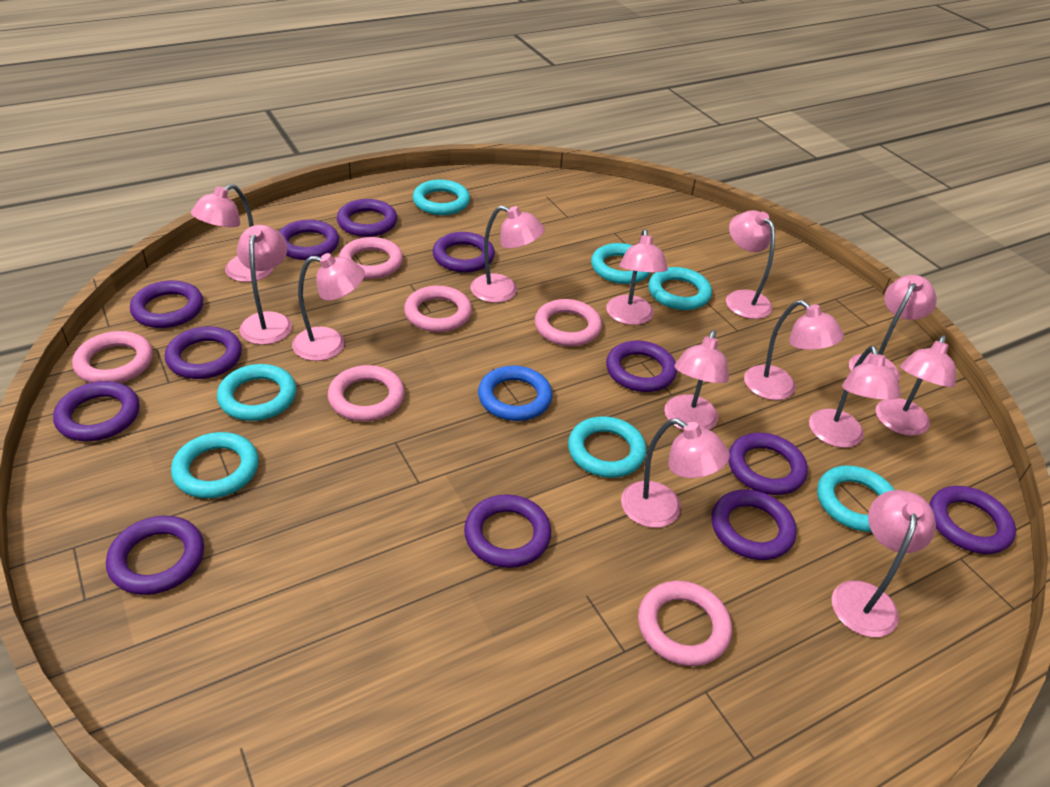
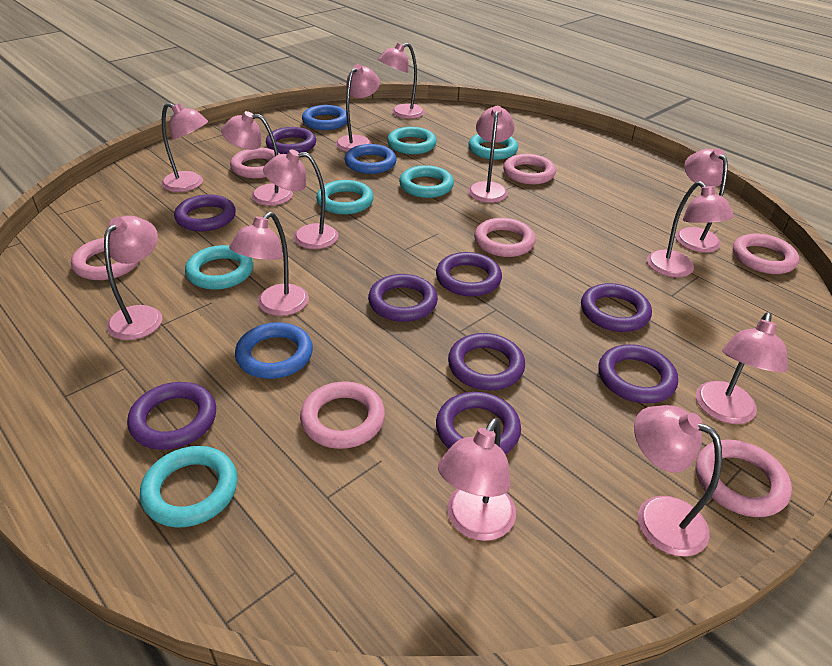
blue ring: [478,366,552,421] = 1 -> [235,322,313,379] [302,105,347,130] [345,144,397,174] = 3
pink ring: [72,331,153,383] [328,365,405,421] [339,237,403,279] [404,286,472,332] [535,299,602,346] [638,581,732,666] = 6 -> [71,238,140,280] [230,148,280,178] [300,381,385,449] [474,218,536,257] [503,154,556,184] [696,440,792,517] [733,233,799,274] = 7
purple ring: [53,381,140,441] [106,516,204,595] [130,280,203,328] [165,326,242,379] [279,220,339,260] [337,199,397,237] [433,232,495,273] [464,494,551,568] [606,341,677,392] [712,490,797,560] [729,433,808,495] [929,486,1016,554] = 12 -> [127,382,216,450] [174,194,236,232] [266,127,316,154] [368,274,438,322] [436,252,502,296] [436,392,521,454] [448,333,525,391] [581,283,652,332] [598,344,678,403] = 9
turquoise ring: [171,432,259,498] [217,364,296,421] [413,180,470,215] [568,416,646,478] [591,243,651,284] [648,267,712,310] [817,465,895,532] = 7 -> [140,446,238,528] [185,245,253,290] [316,180,374,215] [387,127,437,154] [399,165,454,198] [468,134,518,160] = 6

